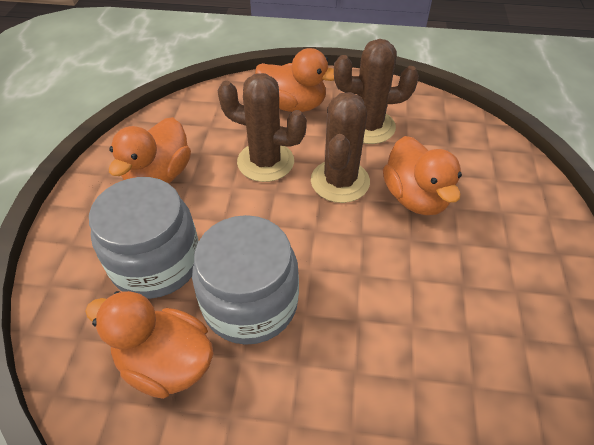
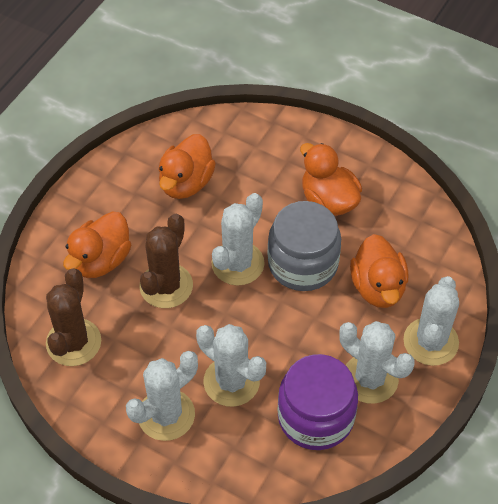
brown cactus: [217,73,307,182] [311,92,370,203] [334,39,419,144] = 3 -> [46,268,101,366] [139,214,193,308] = 2
grey jar: [89,177,199,299] [192,215,299,345] = 2 -> [268,201,341,291] = 1
purple jar: none = 0 -> [277,354,358,450] = 1
white cactus: none = 0 -> [126,351,198,441] [196,324,266,407] [212,193,265,286] [340,321,414,404] [403,276,459,366] = 5

